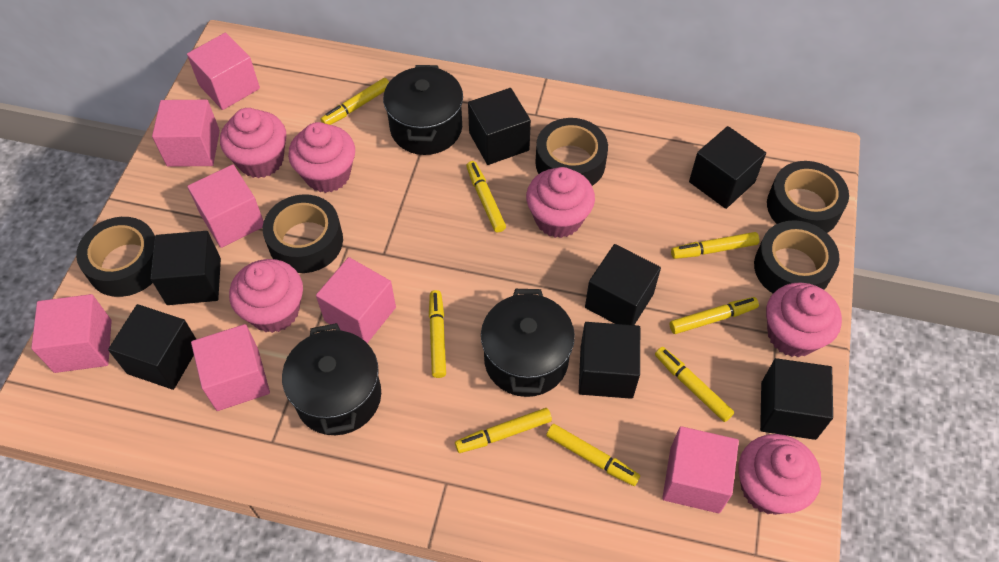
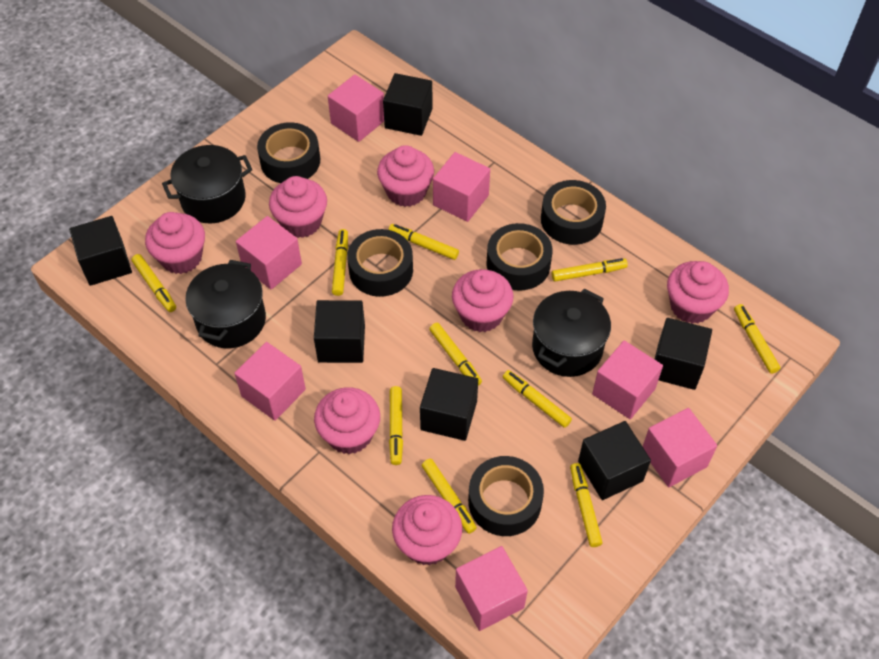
black cube: [108,304,196,390] [150,231,221,305] [468,88,531,165] [579,322,640,399] [585,244,661,325] [689,126,766,209] [760,358,833,440] = 7 -> [69,216,132,286] [314,300,365,363] [383,73,433,136] [420,368,478,441] [578,421,651,500] [655,318,712,390] = 6
pink cupcake: [220,108,286,178] [229,259,303,333] [288,122,355,193] [526,167,595,238] [738,434,821,515] [766,282,842,357] = 6 -> [145,212,205,274] [269,176,327,238] [314,387,380,455] [377,145,434,207] [392,495,462,565] [452,269,513,332] [667,261,729,324] = 7
yellow marker: [321,78,389,125] [429,290,446,378] [455,408,552,453] [466,161,506,232] [546,424,640,486] [655,347,734,422] [670,297,759,334] [671,232,759,259] = 8 -> [131,254,176,312] [332,229,348,296] [388,224,459,260] [389,386,403,465] [422,459,477,534] [429,323,482,386] [503,370,572,428] [552,258,628,282] [570,463,603,547] [734,304,780,374] = 10

